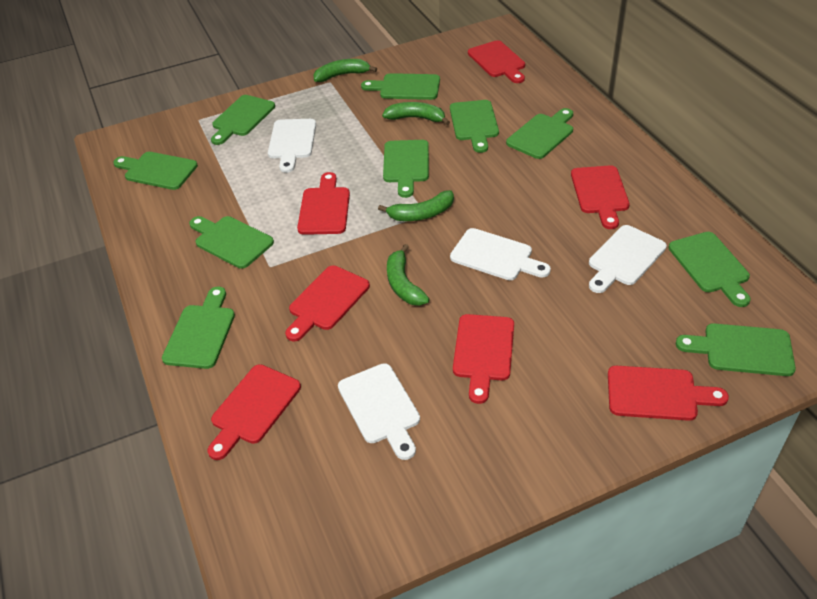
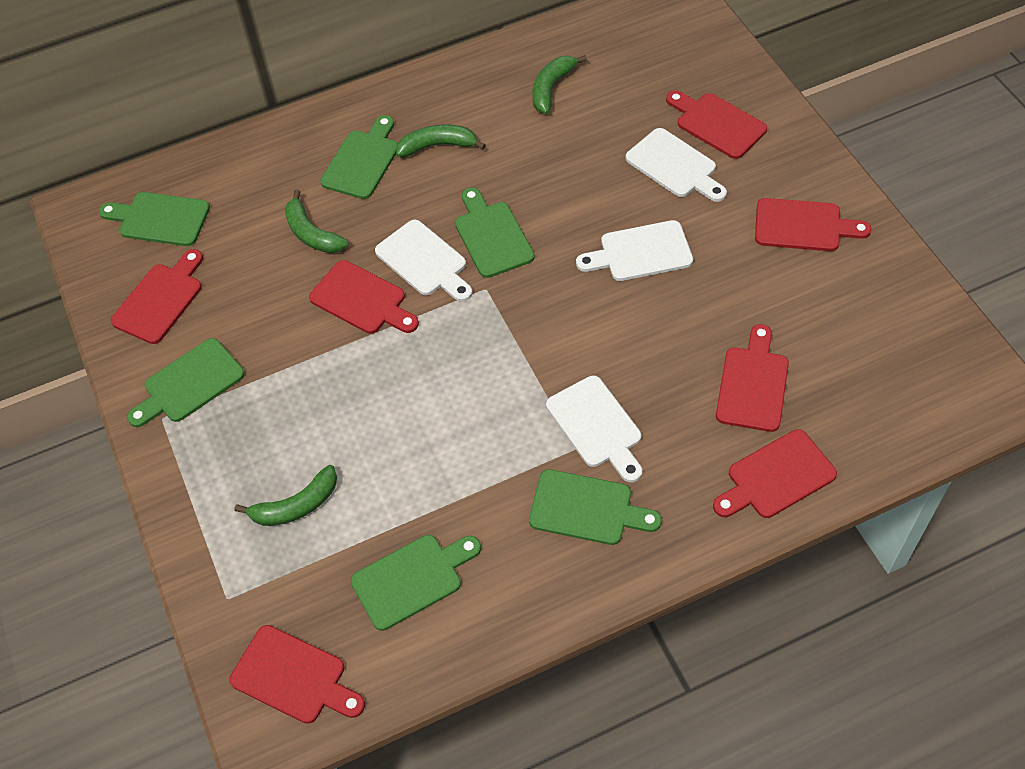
green cutting board: [113,152,198,190] [162,287,235,369] [189,216,274,269] [211,95,275,145] [361,73,440,100] [383,140,429,198] [450,100,499,153] [506,108,573,159] [669,232,751,307] [676,323,796,376] = 10 -> [99,192,210,246] [127,338,245,427] [320,115,398,199] [351,535,481,631] [455,187,534,278] [529,469,662,545] = 6

